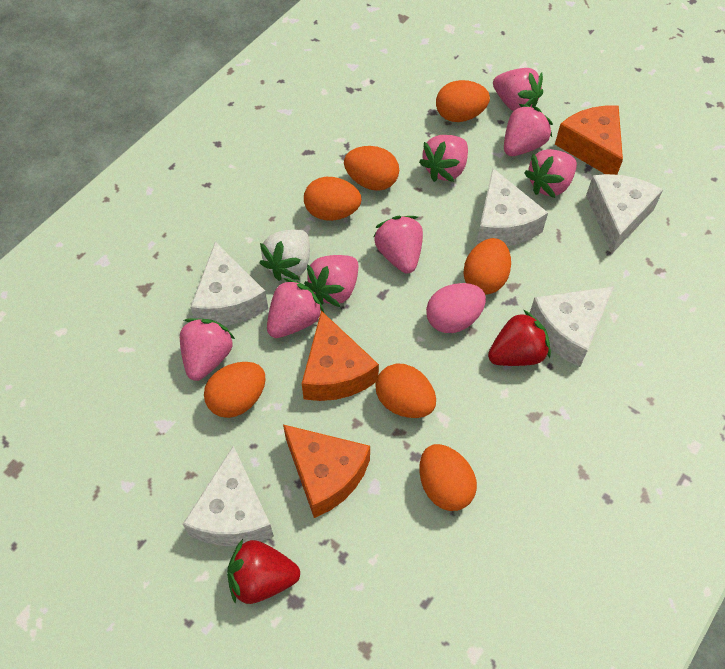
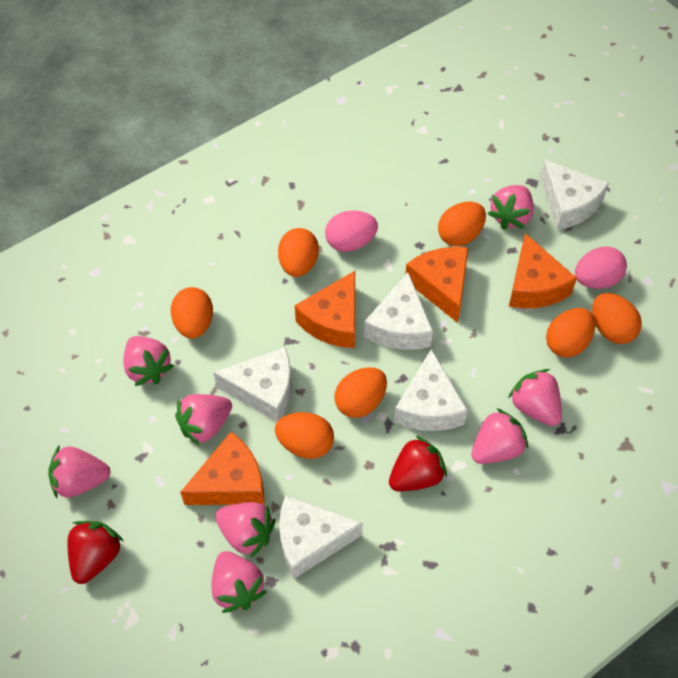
orange cheese: [283,424,370,518] [302,311,379,401] [555,106,623,175] = 3 -> [180,432,265,505] [295,271,355,348] [405,247,468,323] [509,233,577,308] = 4
pink egg: [426,283,486,333] = 1 -> [325,210,378,252] [575,246,627,289] = 2
white strawberry: [259,229,310,281] = 1 -> none = 0

